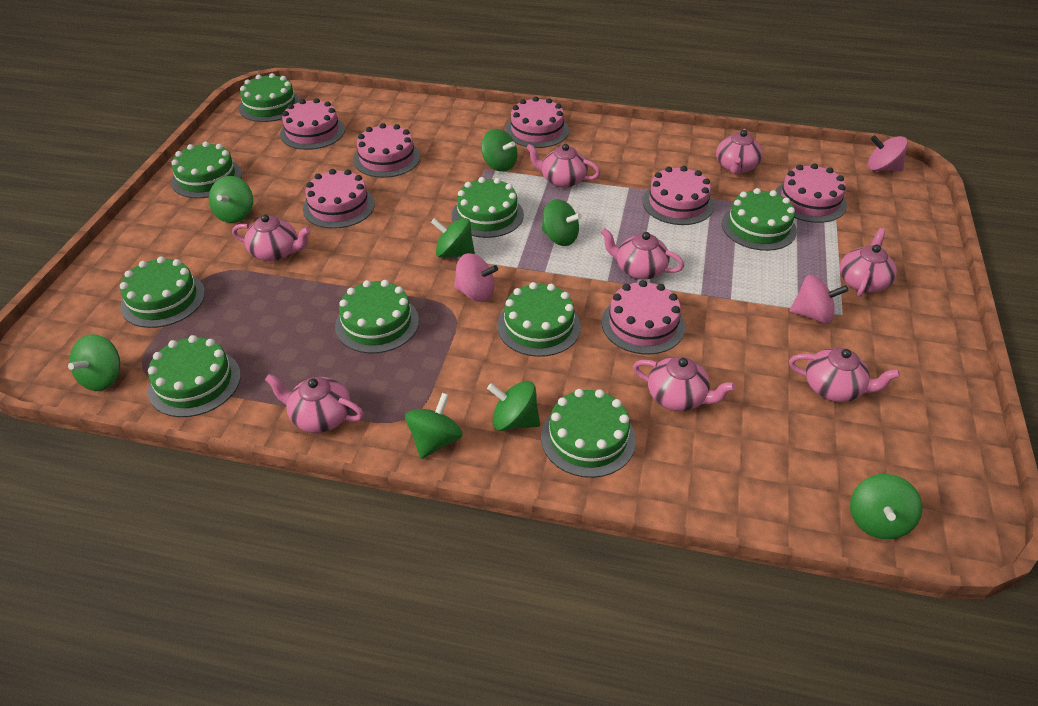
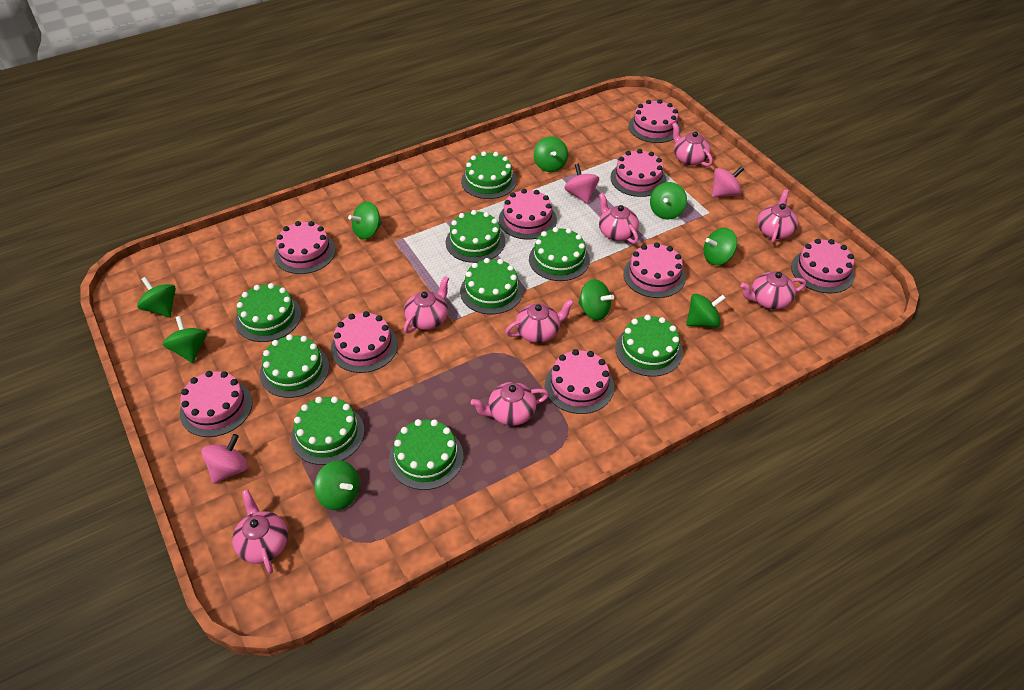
green spinning top: [68,334,120,391] [209,176,253,223] [405,393,463,459] [431,218,475,258] [481,129,518,172] [487,381,540,431] [542,199,582,246] [850,474,923,539] = 8 -> [137,277,176,317] [163,316,207,363] [314,460,360,510] [348,202,382,239] [534,136,568,172] [579,279,614,320] [650,182,687,220] [686,294,726,328] [703,228,737,265] = 9
pink cake: [280,98,345,150] [303,169,375,229] [353,123,420,178] [505,97,569,148] [601,280,685,354] [642,166,714,225] [775,163,847,223] = 7 -> [179,371,253,437] [274,221,336,274] [331,311,398,373] [499,189,557,240] [545,349,614,414] [610,149,666,197] [623,242,686,298] [629,99,681,143] [791,239,855,294] = 9

